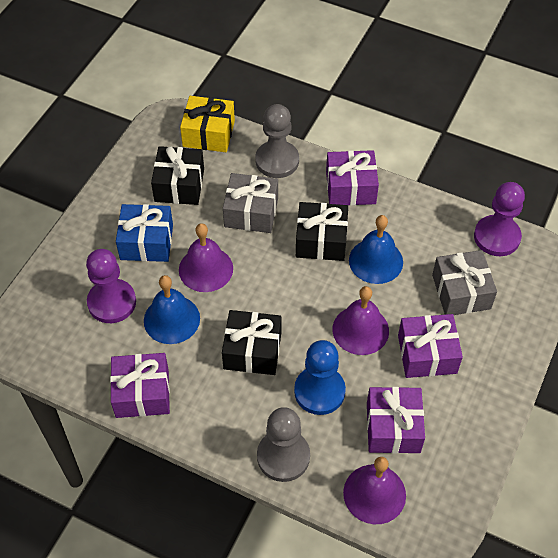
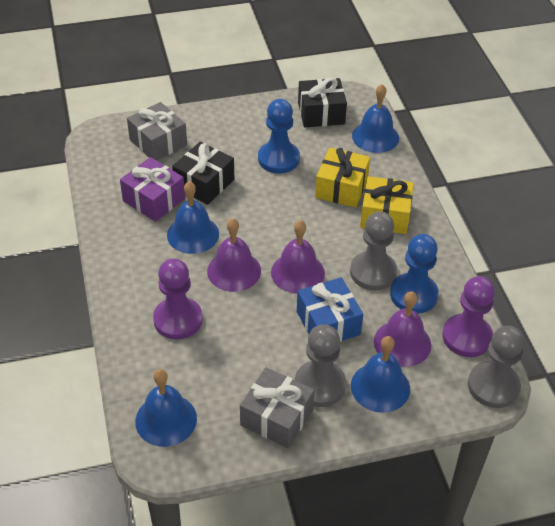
black gift: [151,146,204,205] [222,310,281,375] [296,202,348,261] = 3 -> [172,142,234,205] [298,78,347,127] = 2
blue bell: [144,275,200,344] [349,215,403,284] = 2 -> [135,369,197,447] [167,181,219,254] [351,336,410,413] [352,84,399,153] = 4
blue pawn: [294,340,346,415] = 1 -> [258,99,300,173] [390,234,439,314] = 2
grey pawn: [255,104,299,178] [257,407,310,482] = 2 -> [295,324,346,407] [350,211,397,290] [468,326,524,408] = 3
purple gift: [110,353,170,418] [326,150,379,206] [367,387,425,454] [398,314,463,378] = 4 -> [120,157,185,222] = 1
yellow gift: [180,96,235,152] = 1 -> [315,147,370,208] [360,176,414,234] = 2

